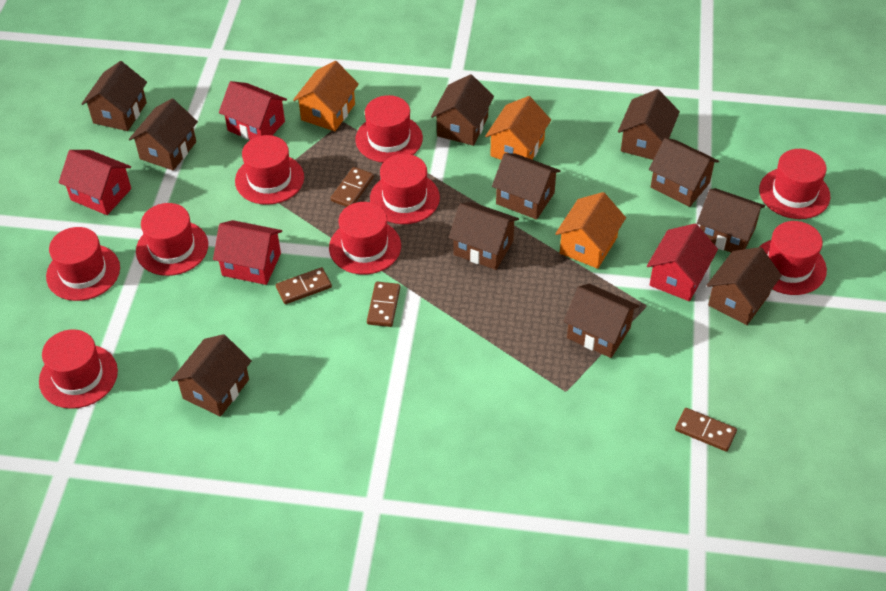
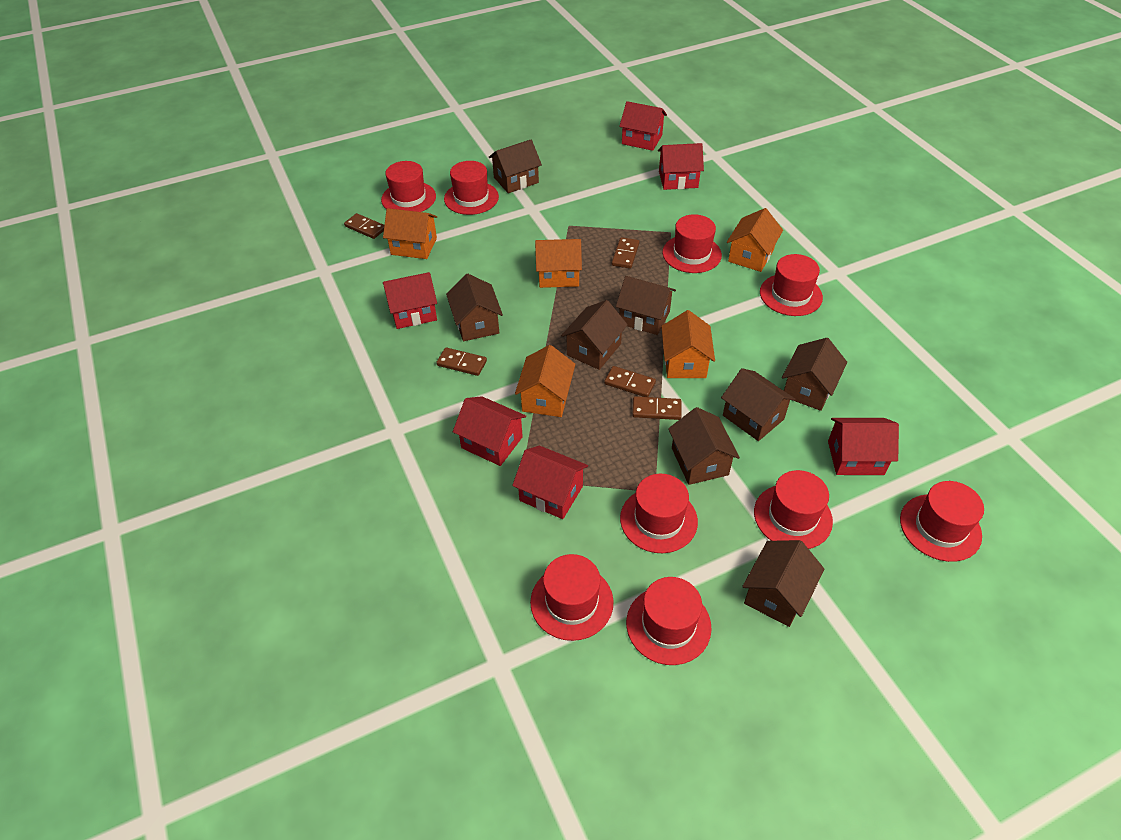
brown domino: [276,267,332,304] [331,167,374,207] [367,282,400,327] [675,408,737,452] = 4 -> [344,213,384,239] [436,347,487,376] [604,366,656,397] [612,237,639,269] [632,396,682,420] = 5
brown house: [82,61,147,131] [129,98,198,171] [171,334,252,417] [431,74,494,146] [449,202,519,270] [492,153,561,220] [564,284,639,358] [618,89,680,160] [649,138,719,207] [697,188,765,252] [706,247,782,325] = 11 -> [446,273,503,341] [489,140,542,193] [561,300,628,370] [616,276,676,335] [668,407,740,485] [721,368,796,441] [742,540,824,627] [782,338,847,411] = 8
orange house: [293,61,359,131] [485,96,551,160] [555,192,626,269] = 3 -> [383,208,437,259] [515,345,575,417] [535,239,582,288] [661,310,715,378] [727,208,783,272] = 5
red house: [59,150,131,215] [213,220,282,285] [219,81,287,140] [647,223,718,301] = 4 -> [383,272,437,329] [453,396,526,466] [512,446,588,519] [619,101,667,151] [658,143,704,190] [828,418,899,475] = 6

